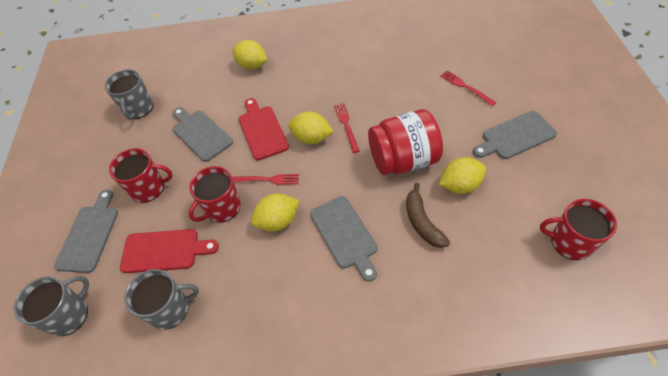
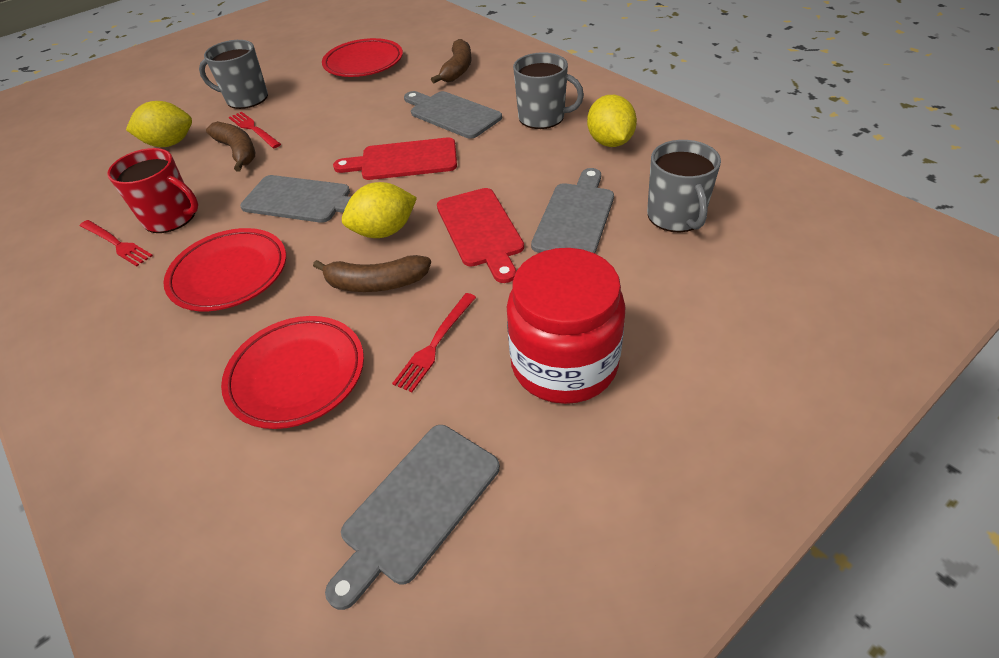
brown banana: [406,183,450,248] = 1 -> [206,121,255,172] [313,255,431,292] [431,39,471,83] = 3
red mug: [109,148,173,203] [189,166,241,223] [540,199,617,260] = 3 -> [107,148,198,233] = 1
red plate: none = 0 -> [163,228,286,311] [221,316,364,429] [322,38,403,77] = 3
yellow lemon: [232,40,267,69] [251,194,299,231] [288,111,334,144] [439,157,486,194] = 4 -> [126,101,192,147] [342,182,417,238] [587,95,637,147] = 3

